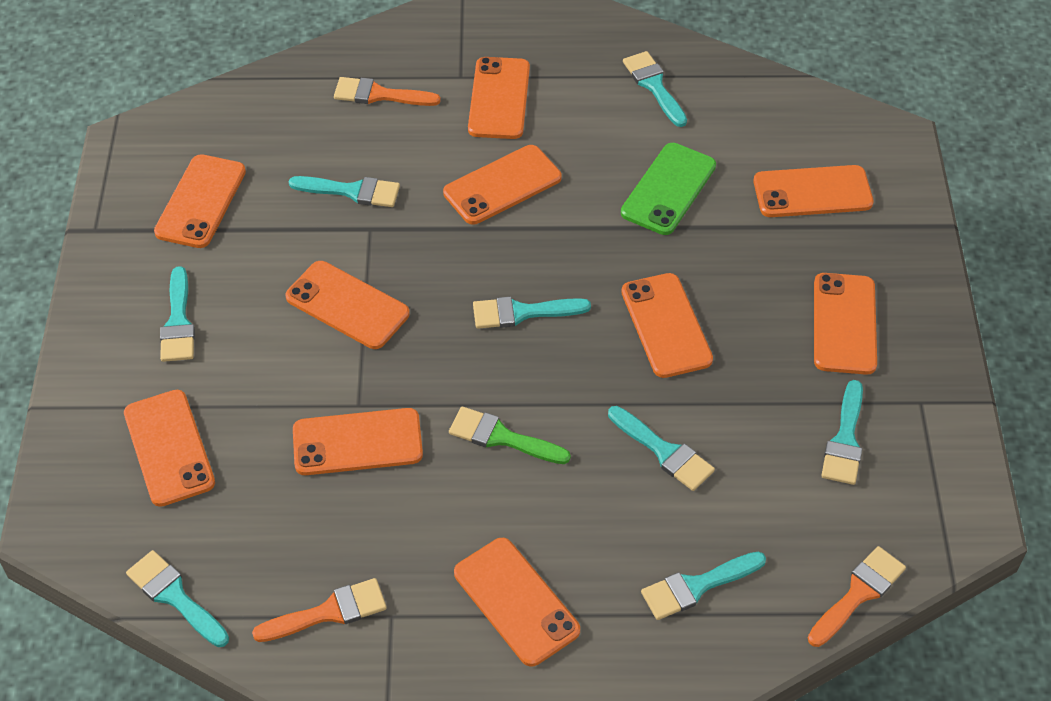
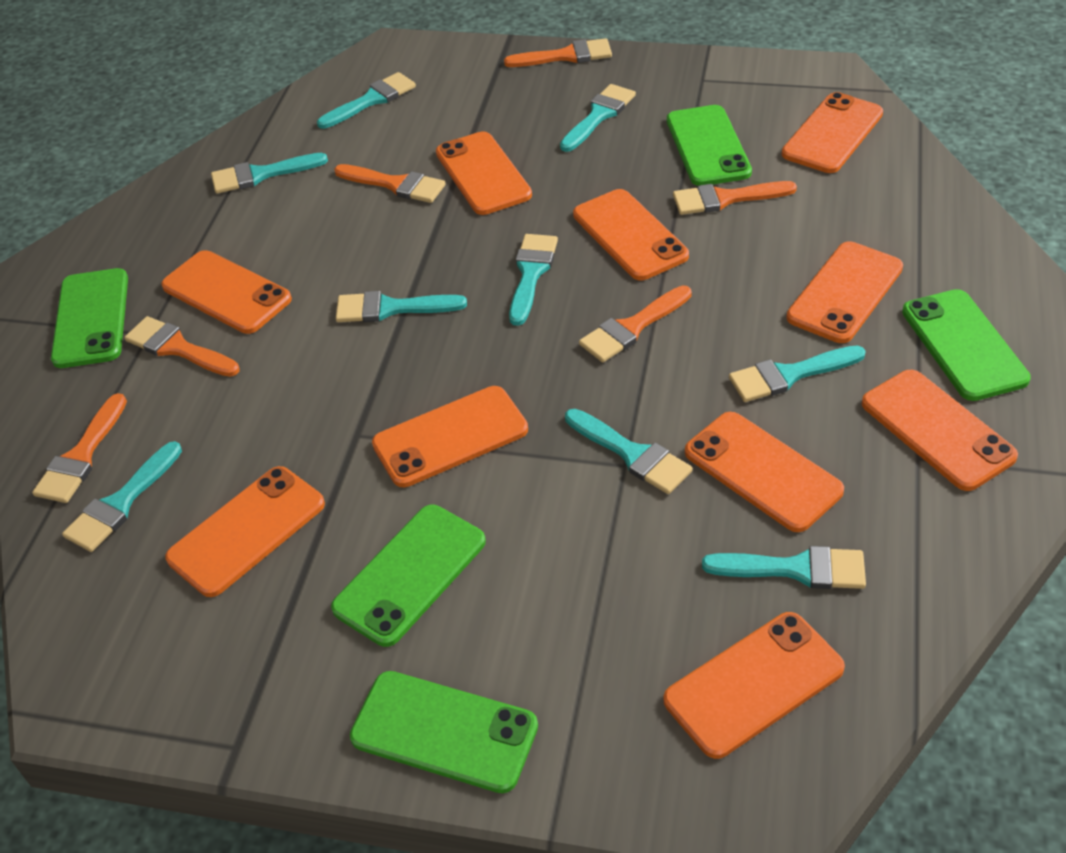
green brush: [449,407,571,464] = 1 -> none = 0
green phone: [621,143,716,235] = 1 -> [51,268,128,368] [331,505,486,647] [350,671,538,793] [667,105,752,186] [902,289,1031,401] = 5
orange brush: [252,578,387,642] [334,77,441,106] [808,546,906,647] = 3 -> [32,393,127,503] [124,316,239,377] [334,164,446,203] [504,38,612,67] [579,285,692,362] [673,181,797,215] = 6
turquoise brush: [126,550,229,647] [160,266,195,362] [289,176,400,207] [473,296,591,329] [608,406,715,491] [623,51,687,127] [641,552,766,620] [821,380,863,485] = 8 -> [62,441,182,552] [211,153,328,194] [317,72,416,129] [336,291,467,322] [509,234,558,326] [560,84,636,152] [565,409,693,494] [702,546,866,589] [729,345,866,402] = 9

